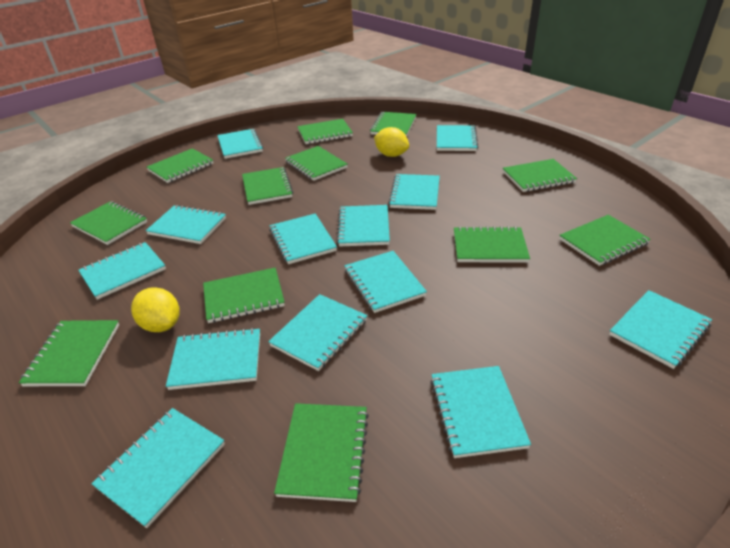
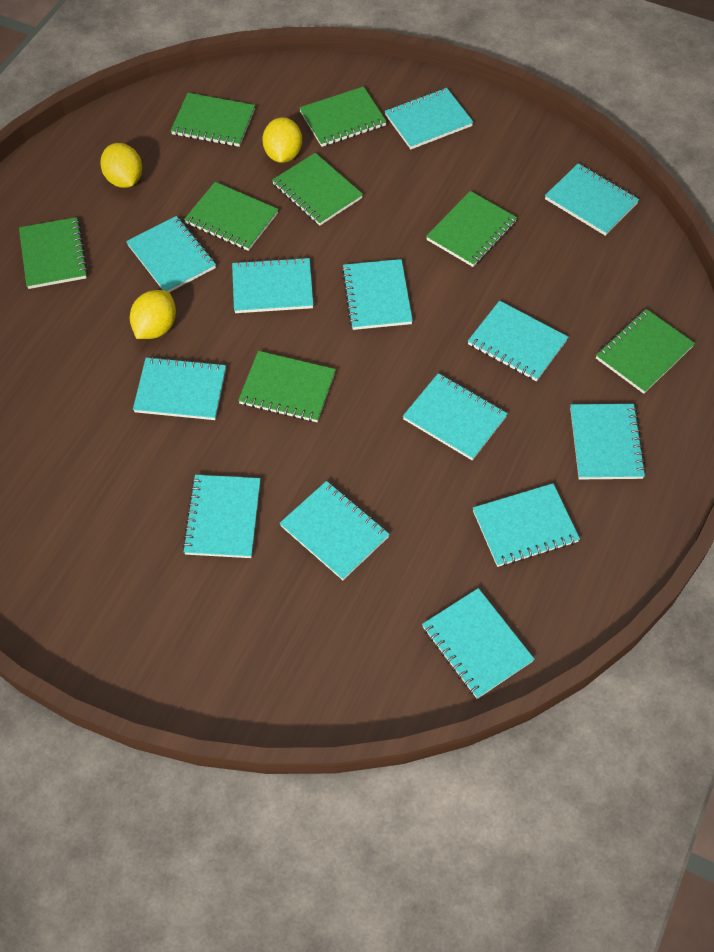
green notebook: [19,320,119,386] [70,201,147,245] [147,148,214,183] [203,268,285,323] [242,167,293,205] [274,403,369,502] [285,146,348,181] [297,119,353,144] [370,112,416,137] [454,226,530,263] [503,159,577,192] [559,215,651,266] = 12 -> [19,217,88,289] [171,93,255,147] [184,182,279,251] [238,351,336,422] [272,153,363,226] [299,86,387,147] [426,191,517,267] [596,309,695,394] = 8
yellow lemon: [131,287,180,332] [374,127,409,157] = 2 -> [100,143,142,188] [130,290,176,339] [262,117,302,163] = 3

